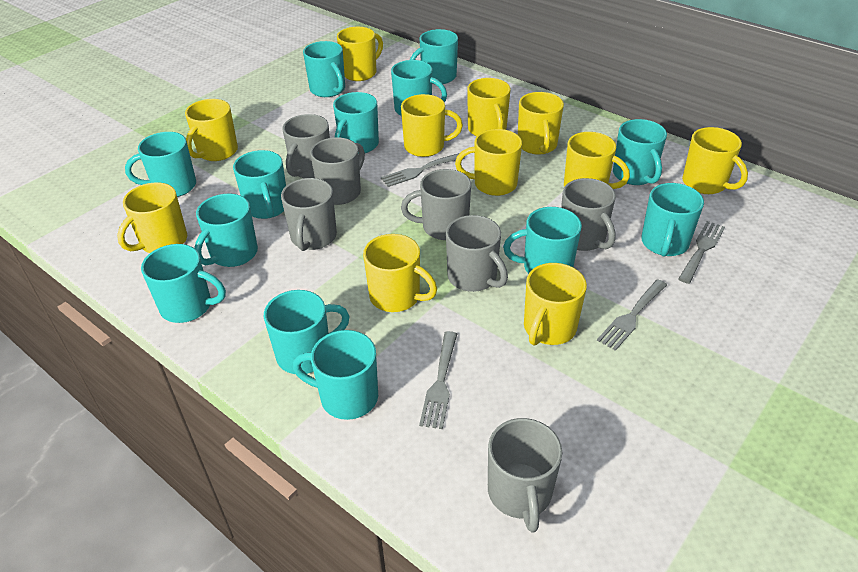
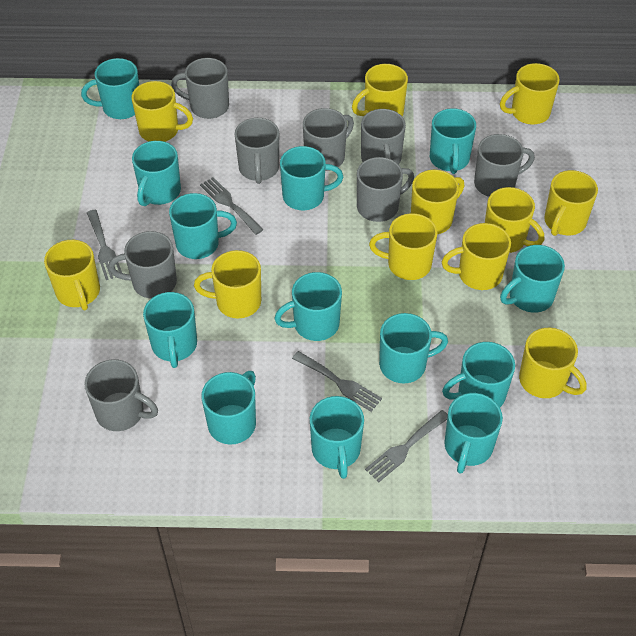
grey mug: [281,178,337,251] [283,114,330,178] [310,137,365,205] [401,169,471,240] [446,215,508,292] [488,418,562,533] [561,178,616,251] = 7 -> [84,359,158,431] [108,231,177,298] [171,58,229,119] [235,118,279,184] [303,108,354,171] [357,157,414,222] [361,109,406,165] [474,134,535,197] = 8

